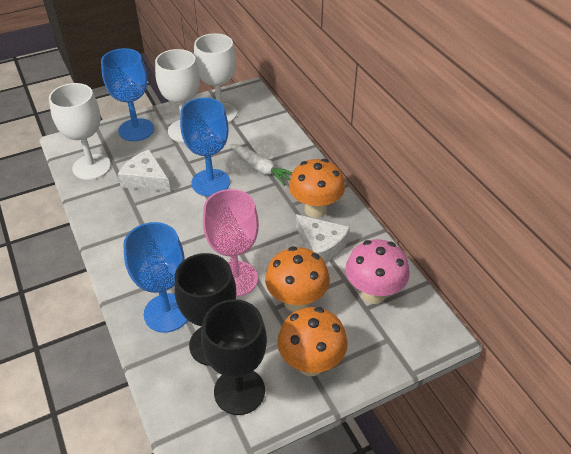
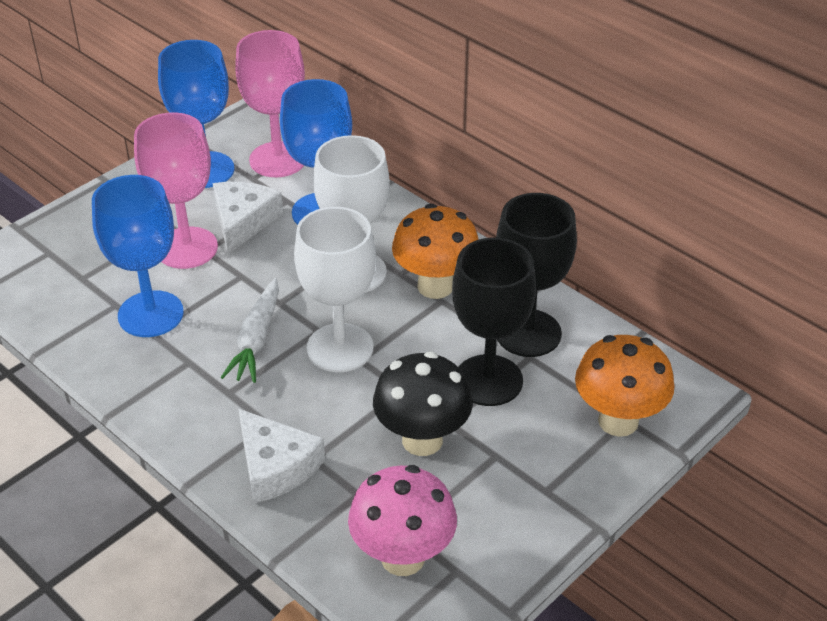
black mushroom: none = 0 -> [373,352,473,456] = 1
orange mushroom: [265,247,330,312] [277,307,348,376] [289,159,345,218] = 3 -> [392,204,479,299] [575,335,674,437] = 2
pink goblet: [203,189,259,297] = 1 -> [134,112,218,269] [235,30,305,177] = 2
white goblet: [49,83,111,180] [155,49,200,142] [194,33,237,123] = 3 -> [294,207,376,372] [313,135,390,293] = 2

